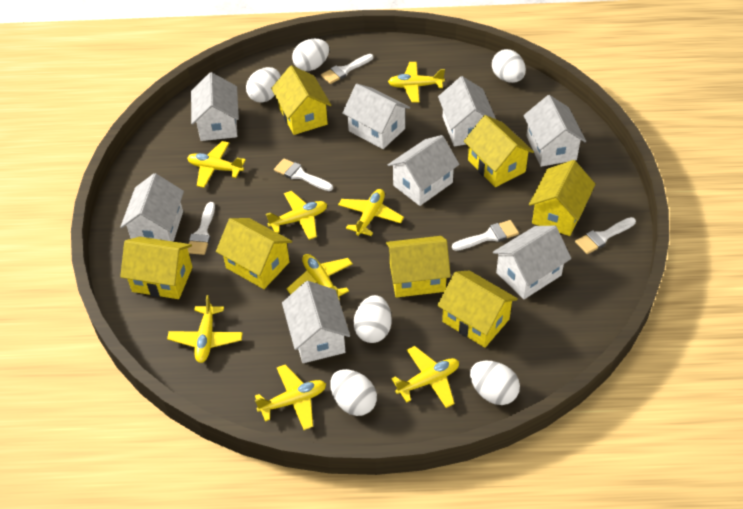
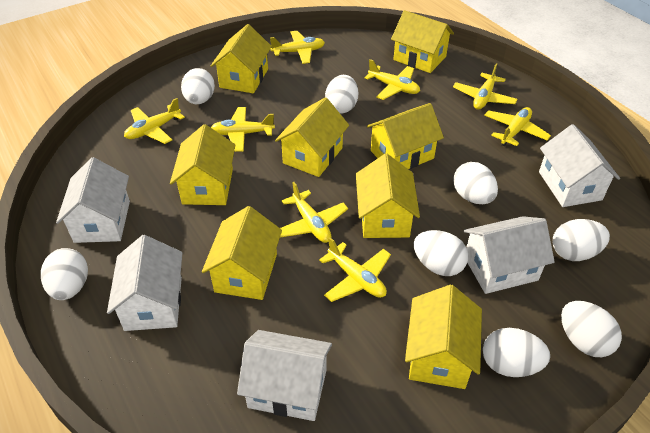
white brush: [188,202,215,255] [274,158,333,191] [321,54,373,84] [452,220,519,251] [575,217,636,254] = 5 -> none = 0
white egg: [246,67,281,103] [292,39,329,71] [330,369,377,416] [354,295,392,343] [470,361,520,405] [492,49,526,83] = 6 -> [41,248,88,300] [181,68,215,104] [325,75,358,113] [414,230,468,276] [453,162,498,204] [483,328,550,377] [553,219,610,261] [561,301,622,357] = 8
white house: [120,173,184,242] [191,72,239,141] [282,281,350,363] [342,84,410,149] [388,135,460,206] [438,76,496,146] [493,226,571,299] [523,95,586,167] = 8 -> [56,157,130,243] [107,235,182,331] [237,330,332,421] [464,216,555,294] [539,124,620,207] = 5
yellow house: [120,237,193,299] [216,218,292,289] [271,65,331,135] [386,236,451,298] [437,271,518,348] [464,115,534,187] [529,160,596,236] = 7 -> [170,124,235,205] [202,206,282,300] [211,24,272,93] [275,97,349,177] [356,154,420,238] [367,103,444,169] [391,10,454,73] [405,285,482,389] = 8

